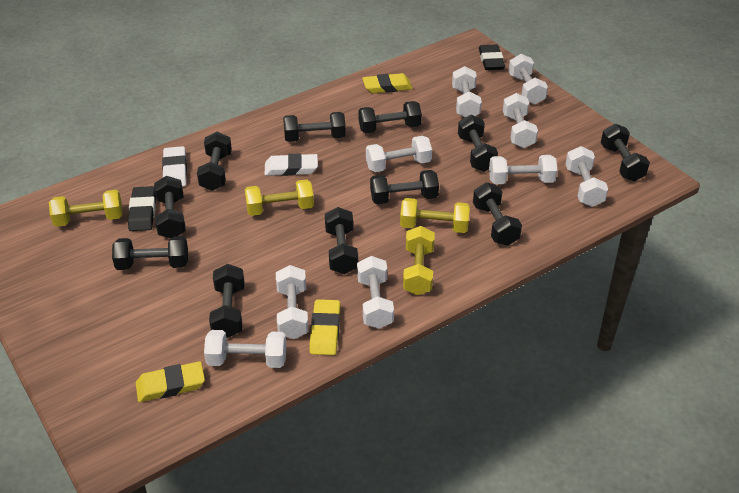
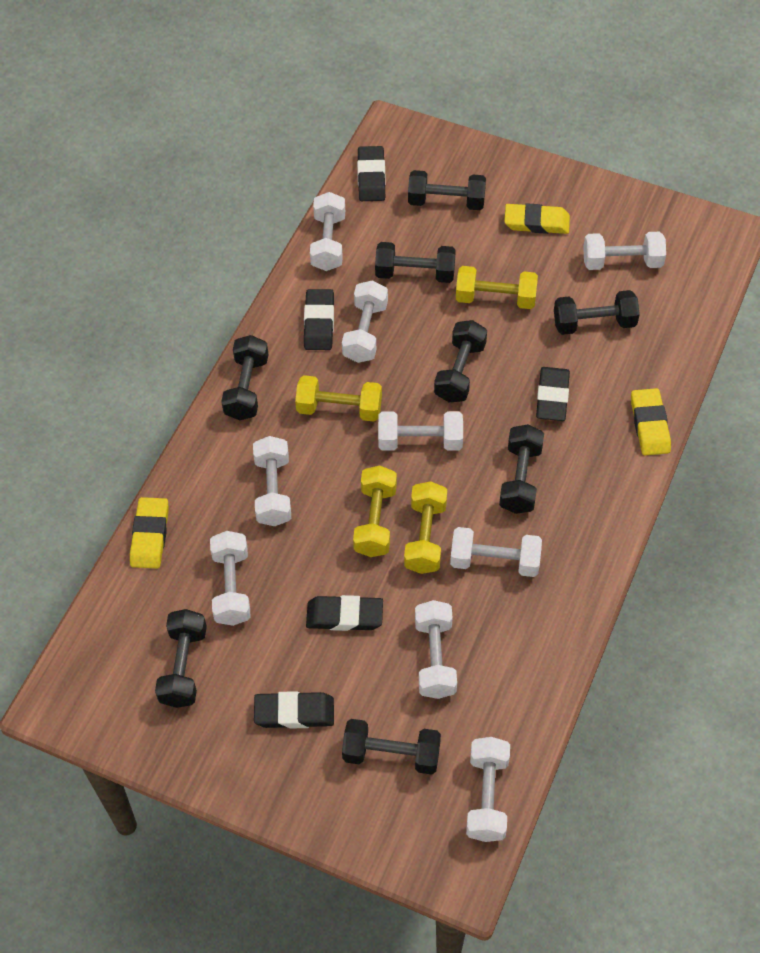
black dumbbell: [112,236,188,270] [154,176,186,238] [197,132,232,191] [209,264,244,338] [283,112,346,142] [325,207,358,274] [358,101,422,133] [370,170,439,204] [458,115,498,172] [473,182,522,246] [601,124,650,181] = 11 -> [155,609,207,708] [221,335,269,420] [342,719,441,774] [375,242,456,283] [408,170,486,210] [434,320,487,402] [499,424,544,514] [554,290,640,335] = 8
black eraser: [128,186,156,231] [479,44,505,70] = 2 -> [254,691,334,729] [304,289,334,350] [306,595,383,631] [357,146,386,201] [536,367,570,421] = 5
white eraser: [162,146,187,187] [264,153,318,176] = 2 -> none = 0

